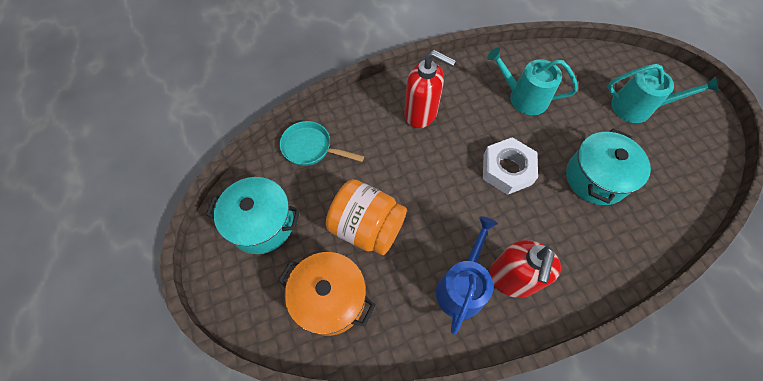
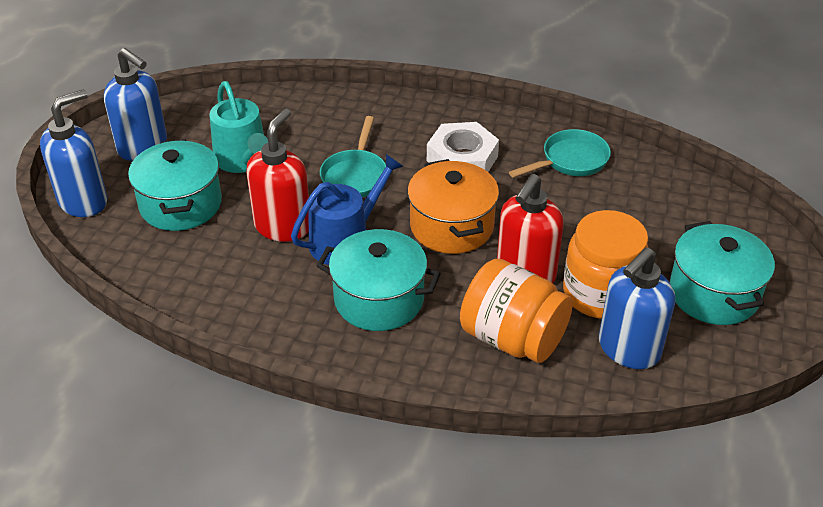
blue soap dispenser: none = 0 -> [40,89,107,217] [104,48,167,161] [599,247,675,369] = 3
orange jar: [326,179,407,255] = 1 -> [460,259,573,363] [563,210,648,319] = 2
turquoise pan: [280,121,364,166] = 1 -> [320,116,386,198] [509,129,611,178] = 2
turquoise pot: [206,177,300,254] [566,129,651,205] = 2 -> [128,139,222,231] [316,229,441,331] [670,221,775,325] = 3
turquoise watering can: [487,47,578,115] [608,64,719,123] = 2 -> [210,81,268,173] = 1

